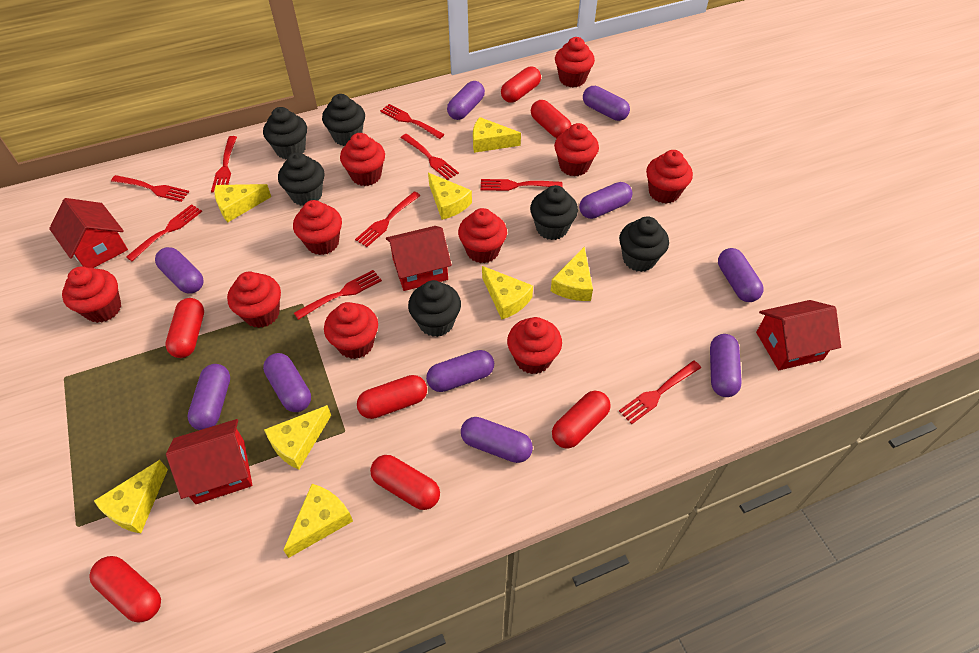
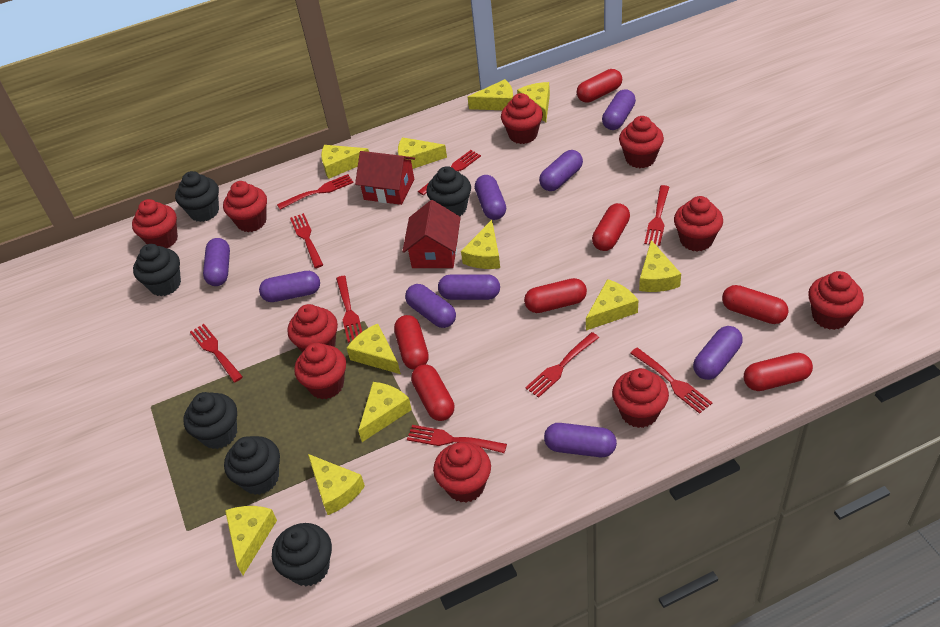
purple capsule: [155,247,204,294] [188,364,230,430] [263,353,311,412] [426,350,494,392] [447,81,485,120] [461,417,533,463] [579,182,633,219] [583,86,630,121] [710,334,742,397] [718,248,764,302] = 10 -> [203,238,230,286] [259,271,320,302] [405,284,456,328] [438,274,500,300] [475,175,506,220] [539,150,583,191] [544,423,617,457] [602,89,636,130] [693,326,743,380] = 9
red house: [49,198,128,268] [166,419,252,504] [386,226,452,291] [756,300,841,370] = 4 -> [355,151,415,205] [402,200,461,268] = 2
yellow cheese: [94,460,168,533] [215,184,271,222] [264,405,331,470] [283,484,353,558] [428,173,472,220] [473,117,521,153] [482,266,533,319] [551,246,593,301] = 8 -> [225,506,277,575] [308,454,365,515] [321,145,369,179] [347,324,401,374] [358,382,412,442] [398,137,447,169] [461,220,500,269] [468,79,513,110] [517,82,550,122] [586,279,638,331] [639,240,681,292] = 11

